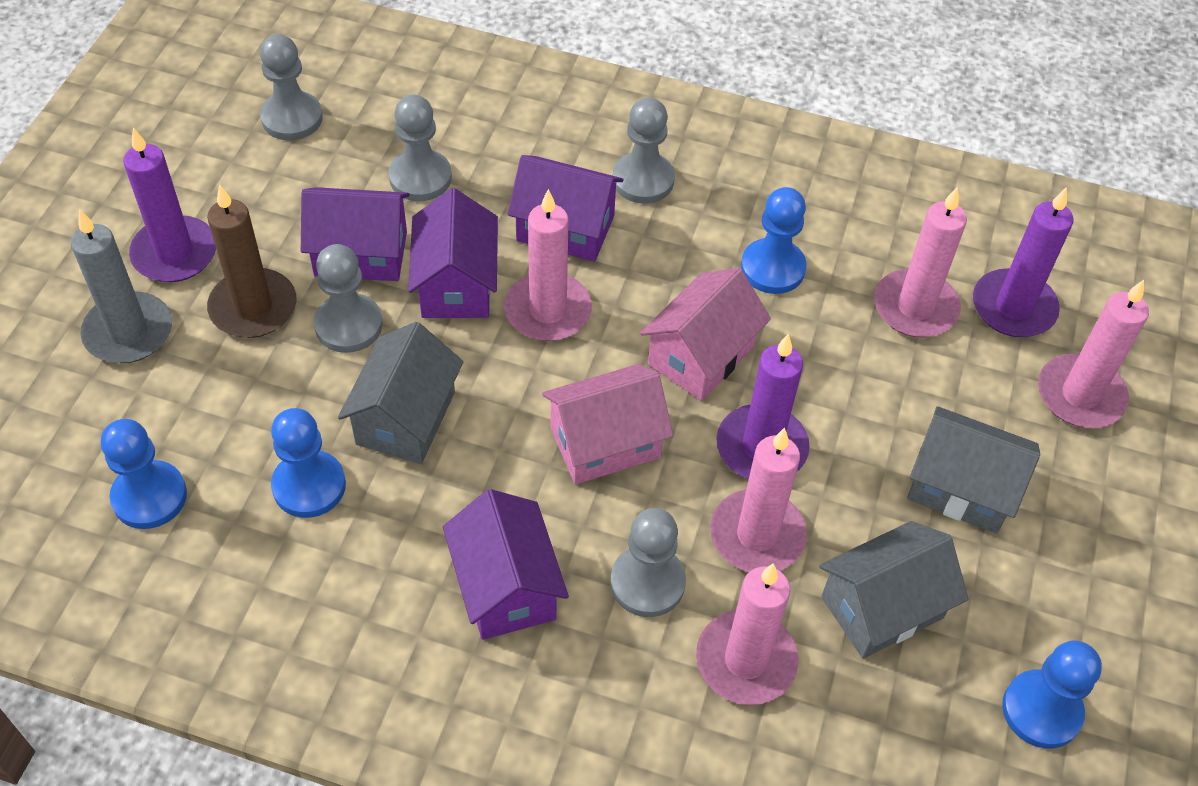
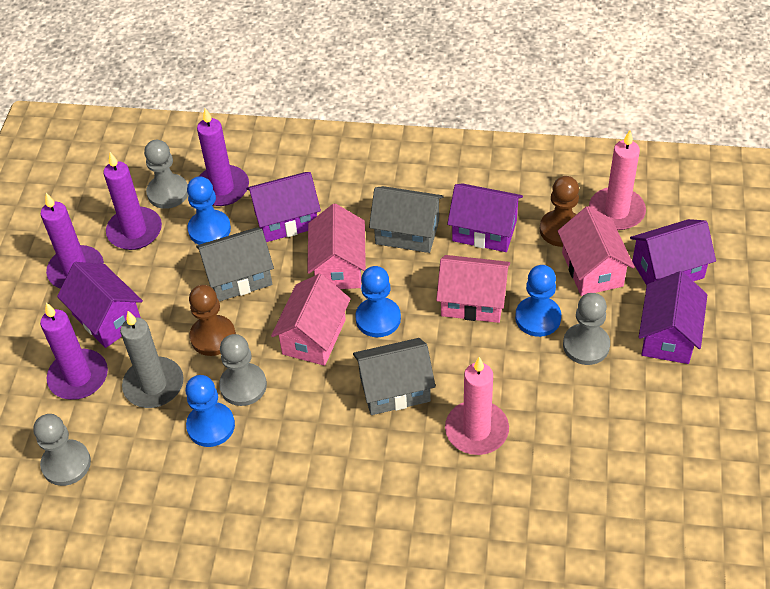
brown candle: [207,184,297,338] = 1 -> none = 0
brown pawn: none = 0 -> [189,285,236,356] [540,176,579,247] = 2
grey pawn: [260,34,323,140] [314,244,382,353] [389,95,452,201] [610,508,686,617] [613,97,675,204] = 5 -> [33,414,91,486] [144,140,188,209] [219,334,267,406] [563,293,610,365] = 4
pink candle: [504,189,592,341] [696,563,798,705] [710,428,807,572] [874,187,967,337] [1038,280,1149,428] = 5 -> [445,357,509,455] [589,130,646,230] = 2
pink house: [542,364,673,484] [640,268,771,401] = 2 -> [271,273,351,366] [307,203,366,289] [436,255,510,323] [558,206,635,296] = 4
purple candle: [123,128,216,282] [716,334,810,479] [973,187,1073,337] = 3 -> [40,303,108,400] [41,193,104,289] [103,152,162,250] [197,108,249,206] = 4
purple house: [301,187,409,281] [408,188,498,318] [443,489,569,640] [508,155,623,262] = 4 -> [57,262,143,348] [246,172,321,242] [447,183,523,252] [630,219,716,285] [639,271,707,364] = 5

